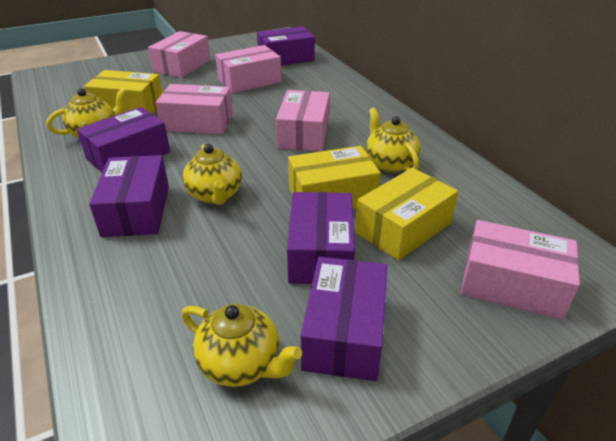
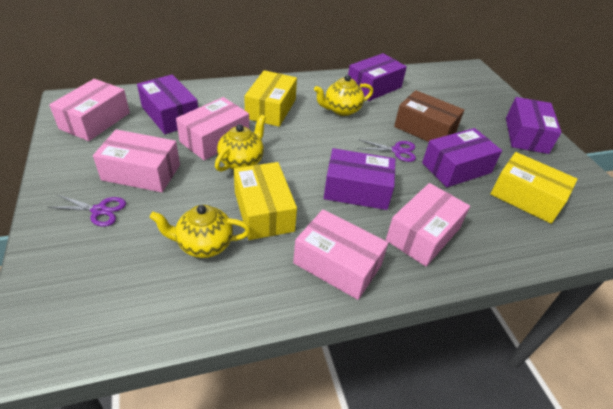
brown box: none = 0 -> [394,90,464,142] = 1
purple scissors: none = 0 -> [48,195,126,227] [357,140,416,162] = 2
yellow teapot: [46,88,128,138] [181,304,302,387] [183,144,242,205] [366,108,420,173] = 4 -> [150,205,251,258] [215,115,266,172] [314,75,373,116] = 3

